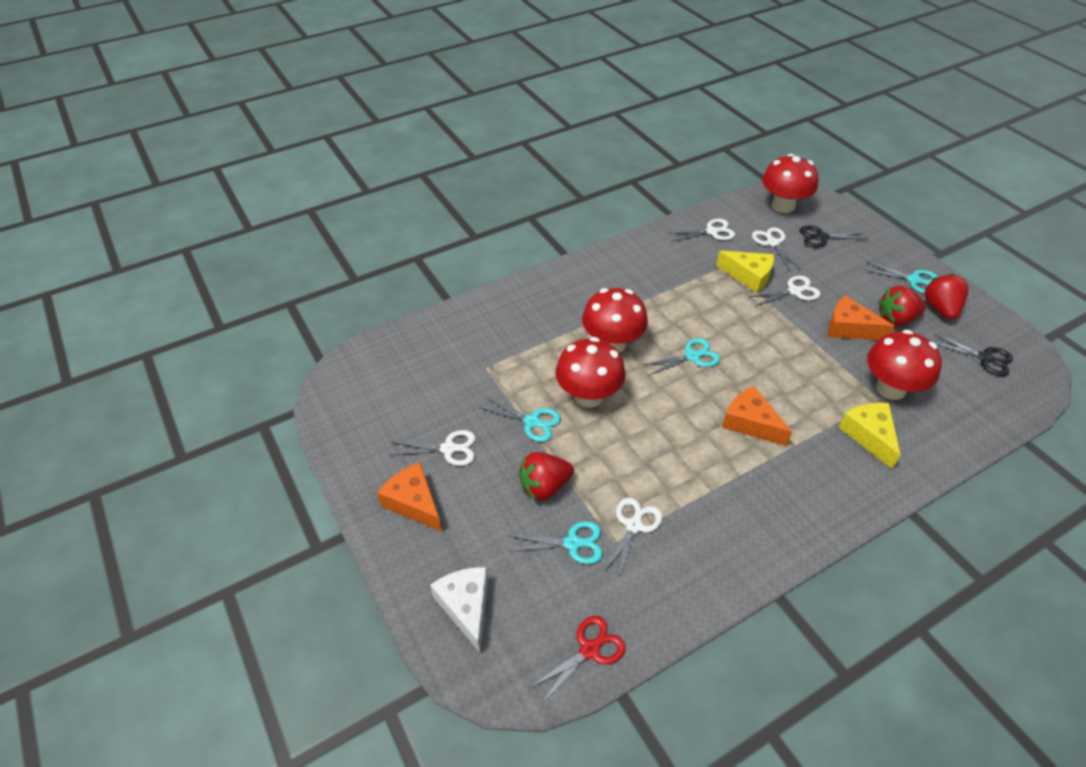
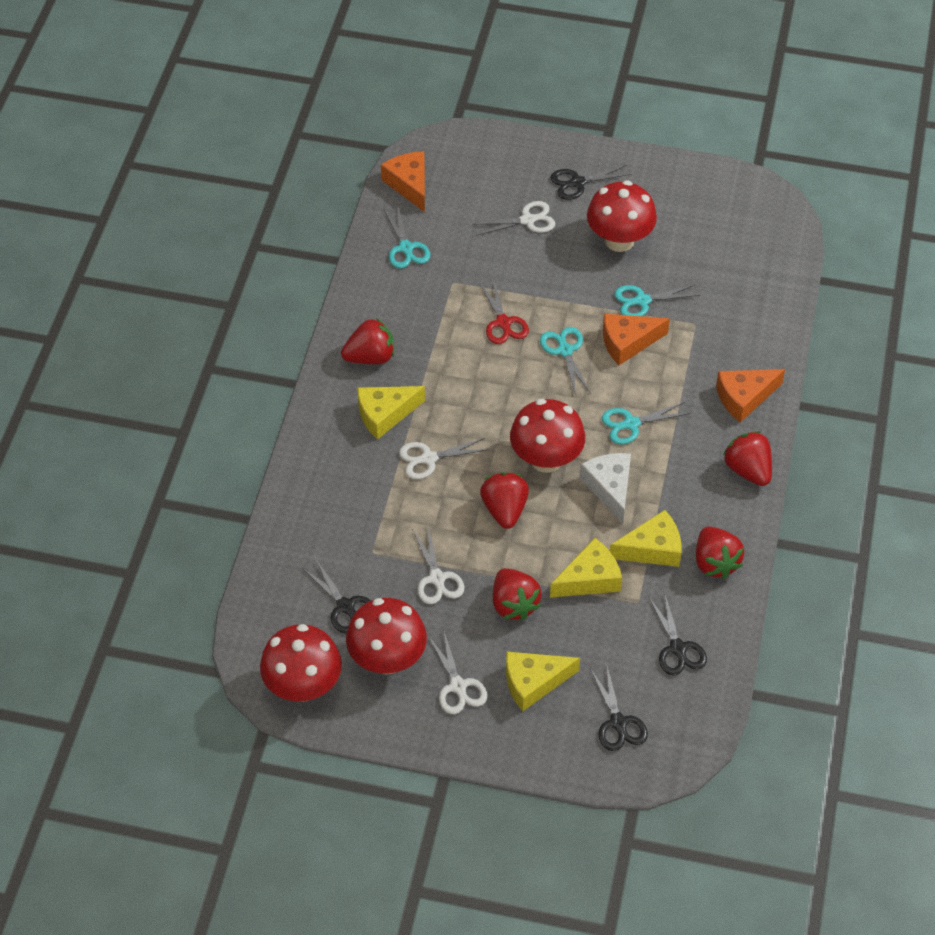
black scissors: [799,225,869,248] [933,333,1013,376] = 2 -> [302,560,371,634] [550,165,632,200] [590,666,648,751] [649,595,707,676] = 4
red strawberry: [519,452,574,501] [878,286,926,326] [924,274,968,320] = 3 -> [341,318,394,364] [480,472,529,529] [493,568,541,620] [696,527,744,579] [723,431,772,486] = 5
white scissors: [391,430,476,466] [602,498,662,578] [668,219,735,242] [749,276,821,306] [752,227,801,272] = 5 -> [399,438,490,479] [412,527,464,604] [428,631,487,714] [472,201,555,236] = 4
yellow cheese: [716,251,774,293] [838,403,901,469] = 2 -> [357,386,425,440] [506,652,580,711] [550,538,622,598] [610,510,681,567] = 4

